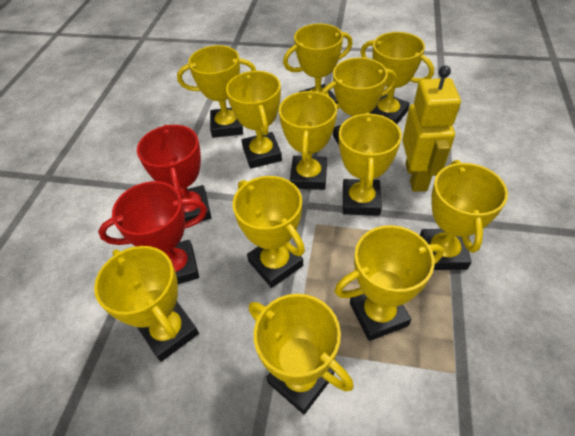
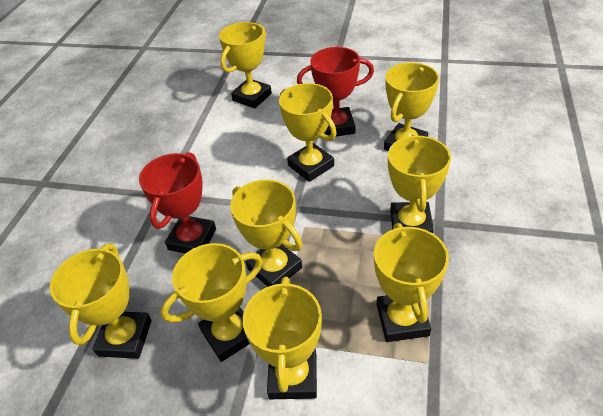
yellow robot: [402,65,461,192] = 1 -> none = 0
yellow trophy: [94,246,199,362] [177,45,256,138] [226,71,282,169] [233,176,305,288] [249,294,354,414] [279,91,337,190] [283,23,353,104] [321,57,397,145] [335,225,444,341] [339,112,402,216] [360,32,434,124] [420,160,508,270] = 12 -> [50,244,152,359] [161,243,263,362] [219,22,272,108] [230,179,302,287] [243,277,322,399] [279,83,337,182] [374,223,449,342] [384,62,439,151] [388,134,451,233] = 9

